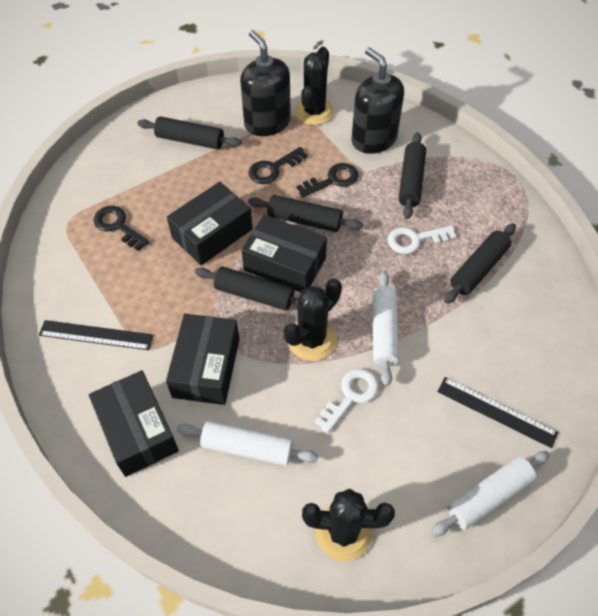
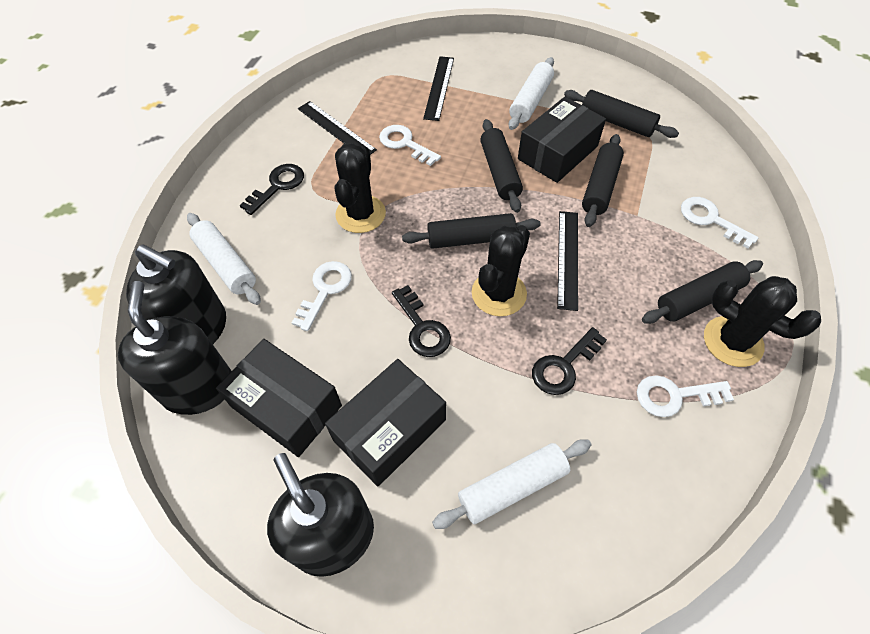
black box: [89,370,179,477] [166,314,239,405] [167,182,253,265] [241,215,327,292] = 4 -> [216,339,342,457] [325,359,446,487] [518,96,606,183] = 3
black ruler: [39,320,154,350] [437,377,558,448] = 2 -> [298,101,377,155] [423,56,454,121] [557,211,578,311] = 3
black soap dispenser: [240,30,291,136] [351,47,404,154] = 2 -> [118,281,231,415] [126,244,226,344] [267,453,374,577] = 3
white key: [315,369,379,434] [387,225,456,254] = 2 -> [292,261,352,331] [379,125,441,166] [637,375,734,417] [681,197,759,248] = 4

